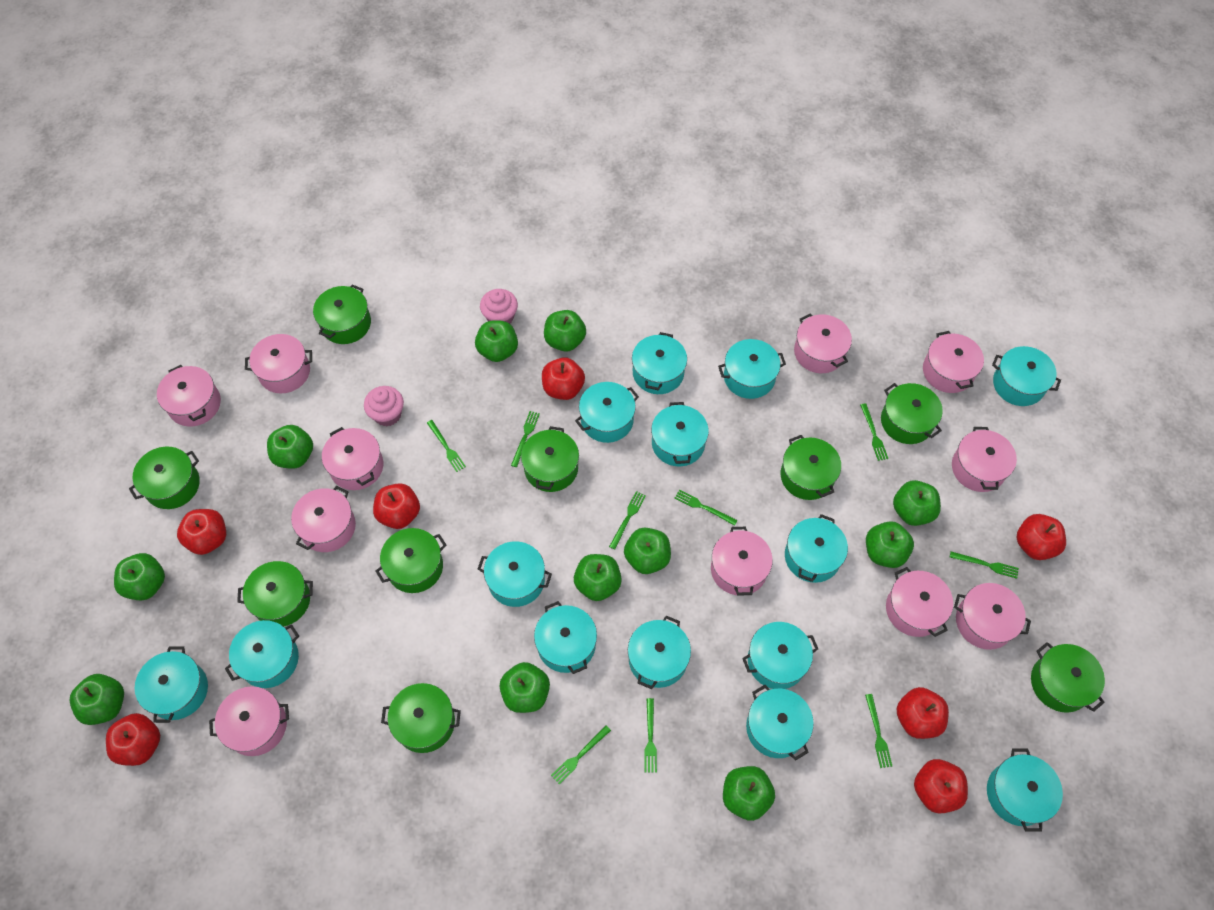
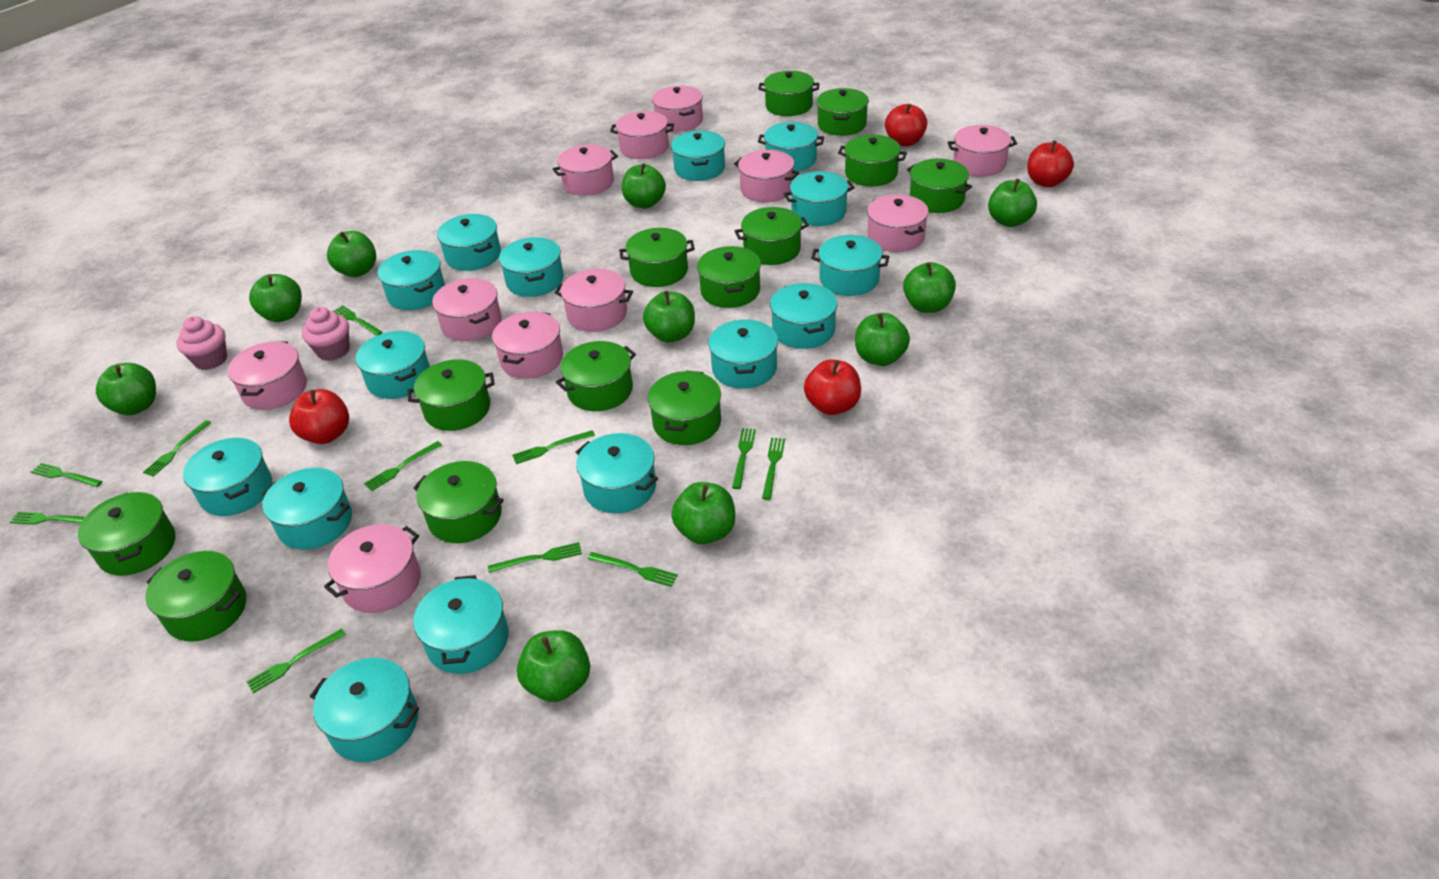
green apple: [70,674,124,725] [114,553,165,600] [267,425,313,469] [475,320,518,362] [499,662,550,713] [544,310,586,351] [574,554,622,601] [624,528,671,574] [723,766,775,821] [866,521,914,568] [893,480,941,526] = 11 -> [96,363,156,415] [249,274,302,322] [327,231,376,277] [517,630,590,702] [622,163,666,208] [643,291,695,343] [671,482,735,544] [855,313,910,366] [903,262,956,313] [988,179,1037,227] = 10
green fork: [427,420,466,472] [511,411,540,467] [551,726,611,784] [609,491,646,550] [644,698,657,773] [674,490,738,526] [860,403,889,461] [865,694,892,768] [950,551,1019,579] = 9 -> [10,512,85,524] [31,463,102,487] [143,420,211,477] [247,629,346,693] [333,305,383,336] [364,441,442,491] [488,542,582,573] [512,430,595,464] [588,552,678,587] [732,428,756,489] [762,438,785,500] = 11
green pot: [129,447,200,509] [237,561,313,627] [313,284,371,344] [376,528,446,593] [381,683,461,753] [521,426,579,492] [781,435,841,500] [881,383,943,444] [1031,642,1105,713] = 9 -> [78,492,175,576] [145,551,246,642] [407,359,495,431] [413,461,504,543] [556,341,636,411] [619,228,695,287] [648,371,721,445] [697,246,761,308] [735,207,809,265] [758,71,819,116] [817,88,869,136] [838,135,907,186] [907,159,972,213] = 13
red apple: [106,713,160,766] [177,509,226,555] [373,483,420,529] [542,357,585,400] [897,687,949,739] [914,759,968,814] [1017,514,1066,560] = 7 -> [289,389,349,444] [804,359,861,415] [885,104,927,146] [1027,140,1074,187] = 4
turquoise pot: [135,646,208,723] [225,620,299,688] [478,541,552,607] [534,601,597,674] [575,382,639,443] [628,616,691,689] [632,332,687,394] [651,402,709,466] [718,339,786,399] [742,622,818,689] [746,685,814,760] [785,514,848,583] [987,749,1063,832] [992,346,1061,406] = 14 -> [183,438,272,516] [262,468,352,550] [310,658,419,762] [355,331,430,399] [377,250,445,310] [413,575,509,674] [437,214,501,271] [499,237,564,297] [576,433,658,513] [671,130,725,181] [708,319,778,389] [758,122,824,171] [770,283,838,349] [784,171,855,226] [811,235,890,296] = 15

